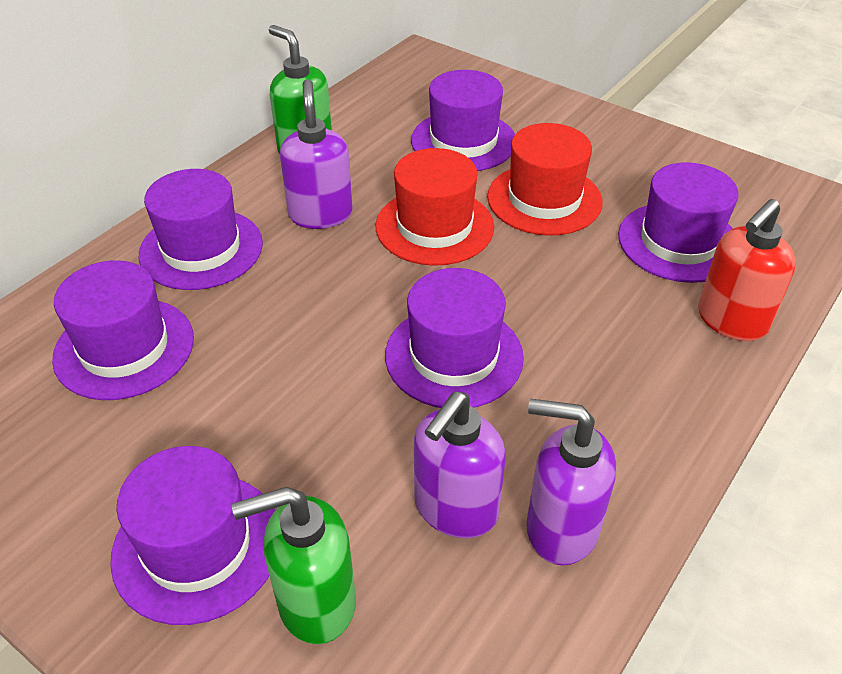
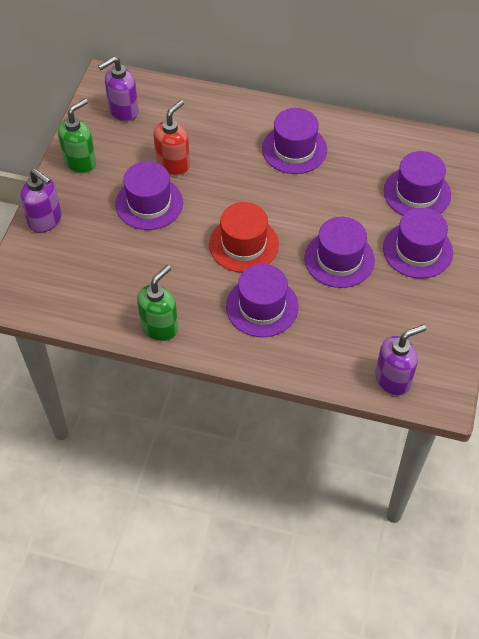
red hat: [376,148,494,266] [487,123,603,236] = 2 -> [209,202,279,273] = 1

